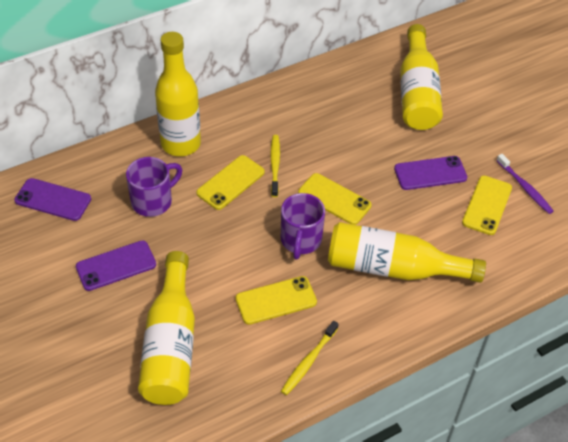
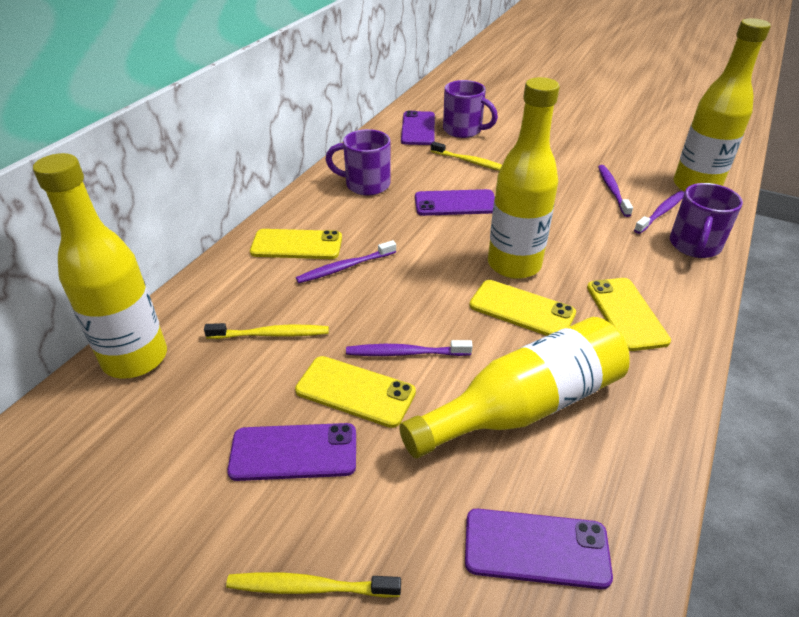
purple mug: [126,157,182,217] [281,193,325,260] = 2 -> [325,129,390,196] [443,80,498,138] [670,183,743,258] = 3
purple phone: [14,178,91,221] [76,240,156,291] [394,156,467,190] = 3 -> [227,423,356,481] [401,111,435,145] [415,189,495,216] [465,509,613,589] = 4
purple toothbrush: [496,154,554,214] = 1 -> [296,240,396,283] [346,340,472,356] [598,165,633,217] [634,191,685,234] = 4
yellow toothbrush: [270,135,280,197] [281,321,339,395] = 2 -> [204,323,329,339] [226,572,401,597] [431,142,502,171] = 3

